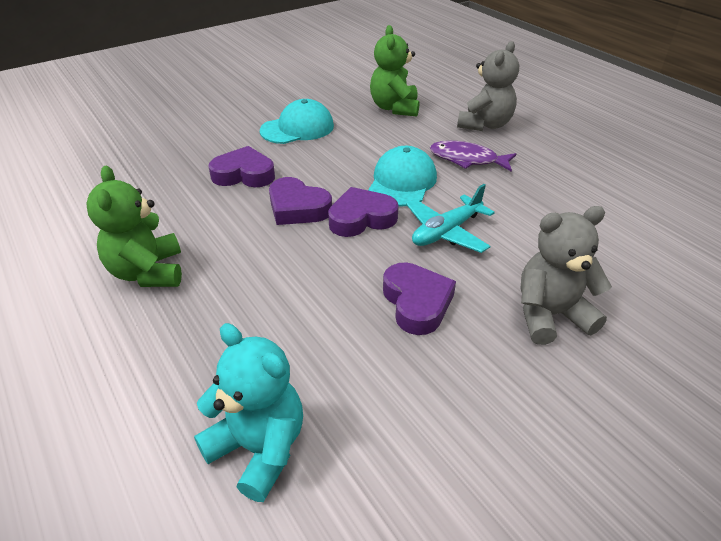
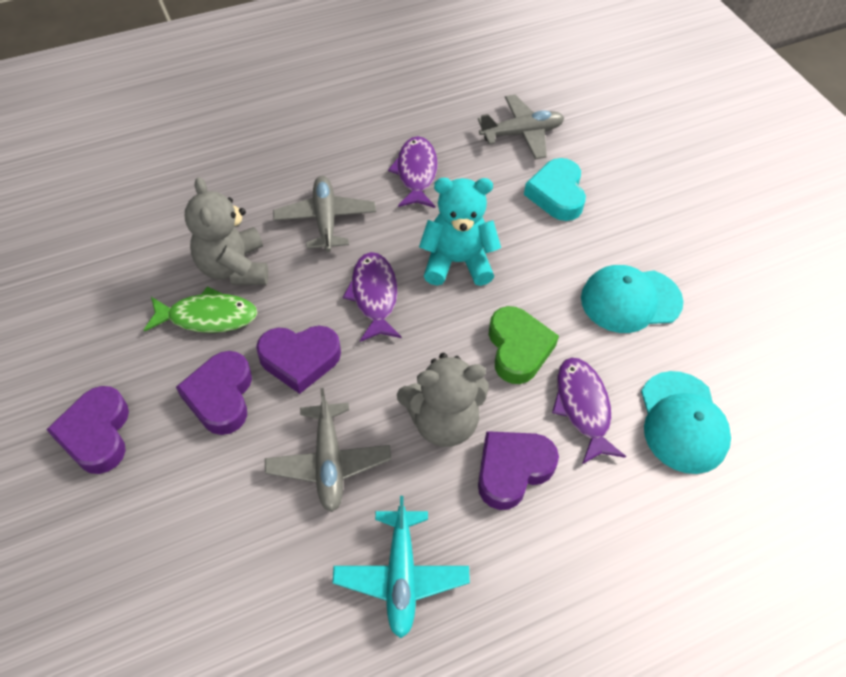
green fish: none = 0 -> [144,286,257,333] = 1
green heart: none = 0 -> [489,306,559,384] = 1
green teddy bear: [86,166,182,287] [370,25,419,117] = 2 -> none = 0
grey plane: none = 0 -> [265,388,392,512] [273,176,376,252] [478,95,564,159] = 3
purple fish: [430,141,516,172] = 1 -> [343,252,401,342] [388,136,438,208] [552,358,626,464] = 3
turquoise heart: none = 0 -> [524,158,586,221] = 1

